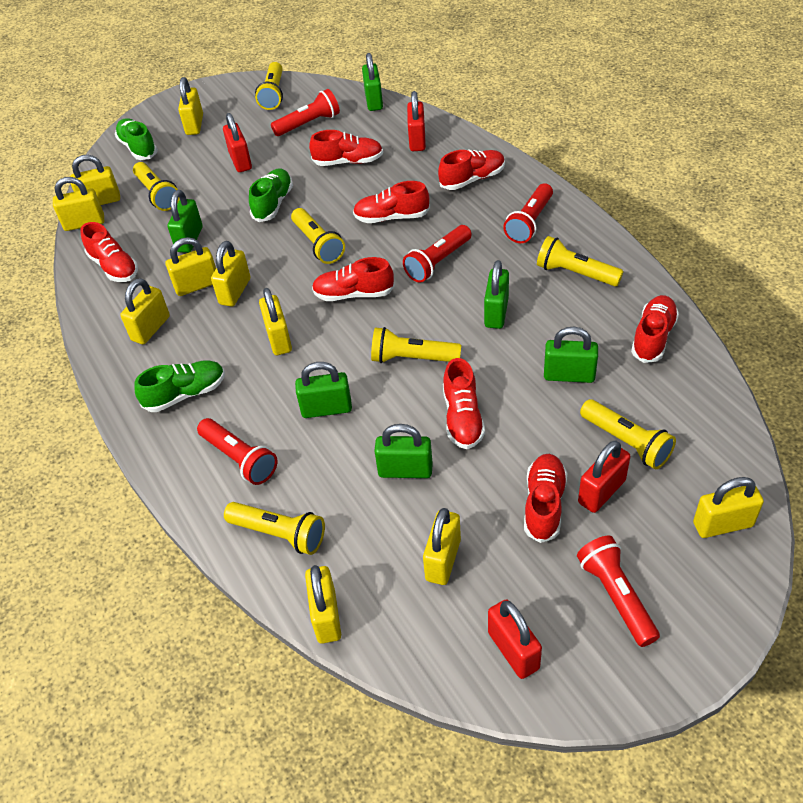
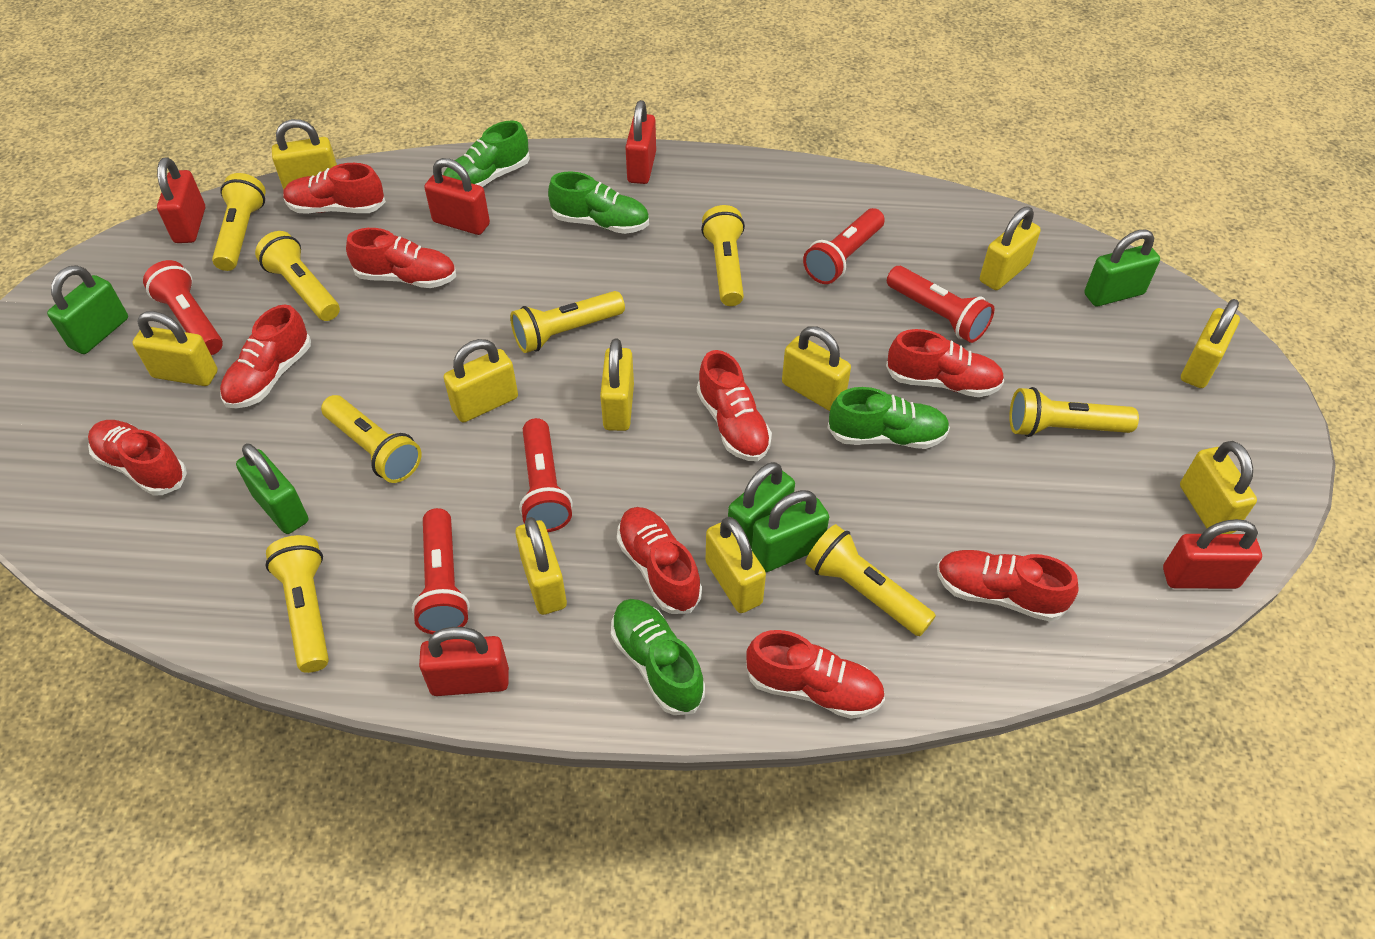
green padlock: [167,190,202,253] [295,362,352,418] [362,53,383,111] [374,424,433,478] [484,260,509,329] [544,327,598,383] = 6 -> [47,265,128,354] [236,444,308,534] [728,462,795,549] [752,490,829,572] [1084,230,1160,306] = 5
green shoe: [115,118,158,160] [134,360,225,412] [249,168,293,222] = 3 -> [443,120,530,187] [548,171,649,234] [611,599,705,715] [827,387,950,449] = 4
red padlock: [223,113,252,172] [407,91,426,151] [488,600,542,679] [578,441,630,513] = 4 -> [157,157,205,243] [419,627,509,696] [424,158,490,235] [625,100,656,184] [1163,519,1262,589] = 5
red shoe: [80,222,138,282] [309,130,383,166] [312,257,395,301] [353,181,430,223] [438,149,505,190] [443,358,485,449] [524,454,567,543] [631,295,679,363] = 8 -> [88,420,187,495] [220,305,311,409] [283,163,386,214] [346,228,456,288] [617,507,702,614] [697,350,772,461] [746,630,885,719] [886,329,1004,397] [937,550,1079,622] = 9
yellow flashlight: [133,162,180,211] [224,502,325,555] [255,62,283,110] [291,208,345,264] [371,327,461,363] [537,236,624,286] [580,399,676,469] = 7 -> [212,173,266,271] [255,231,340,321] [265,535,329,673] [321,395,422,483] [510,291,625,353] [701,205,745,306] [805,524,936,636] [1009,387,1139,437] = 8

